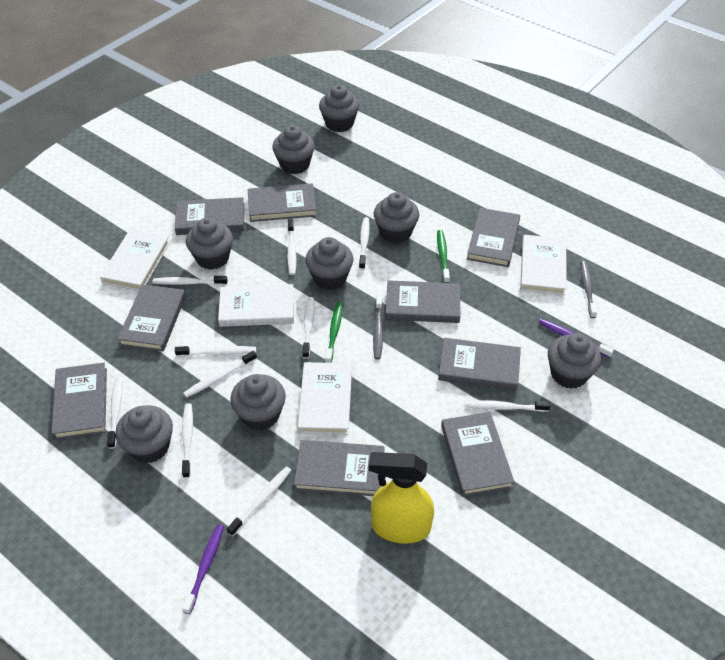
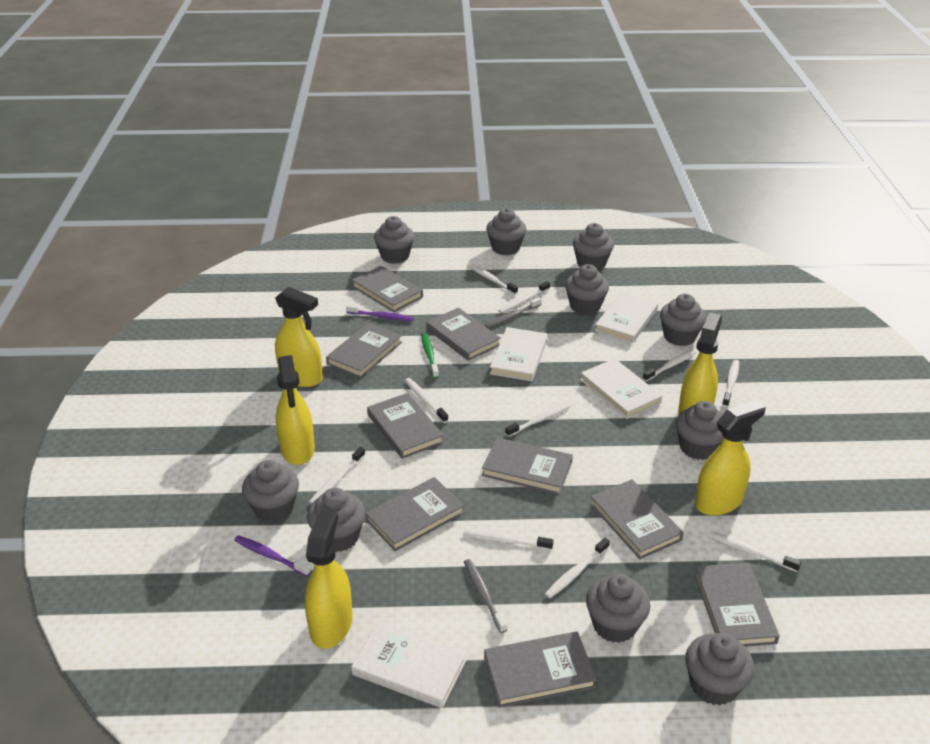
green toothbrush: [325,303,343,363] [437,230,450,283] = 2 -> [421,333,439,378] = 1
grey cupcake: [115,405,173,463] [186,218,233,270] [230,374,286,431] [272,125,315,174] [305,237,353,290] [319,85,359,132] [374,192,419,243] [548,333,601,389] = 8 -> [242,460,299,523] [307,488,366,552] [374,216,414,264] [486,208,526,255] [565,264,609,315] [573,223,614,271] [586,574,650,643] [660,294,706,346] [675,401,724,460] [685,633,754,705] = 10
yellow spray bottle: [369,452,434,544] = 1 -> [275,287,323,387] [276,355,315,465] [305,508,352,649] [678,312,722,415] [695,400,766,516] = 5

